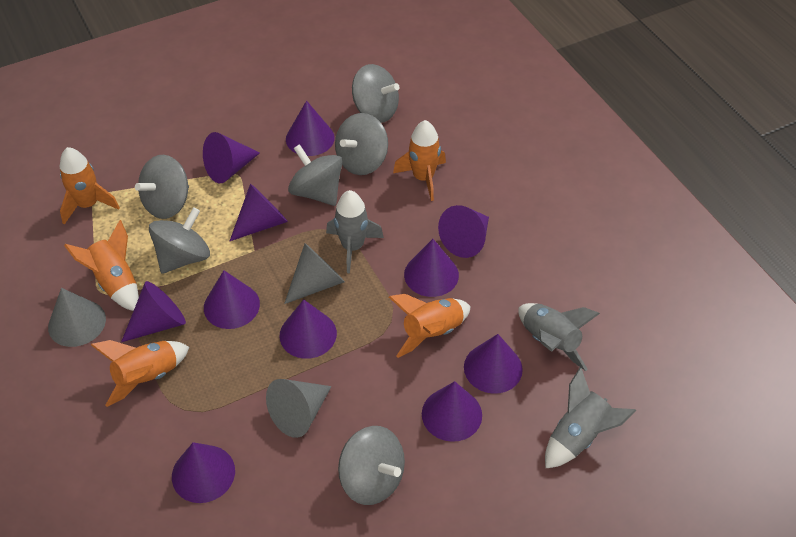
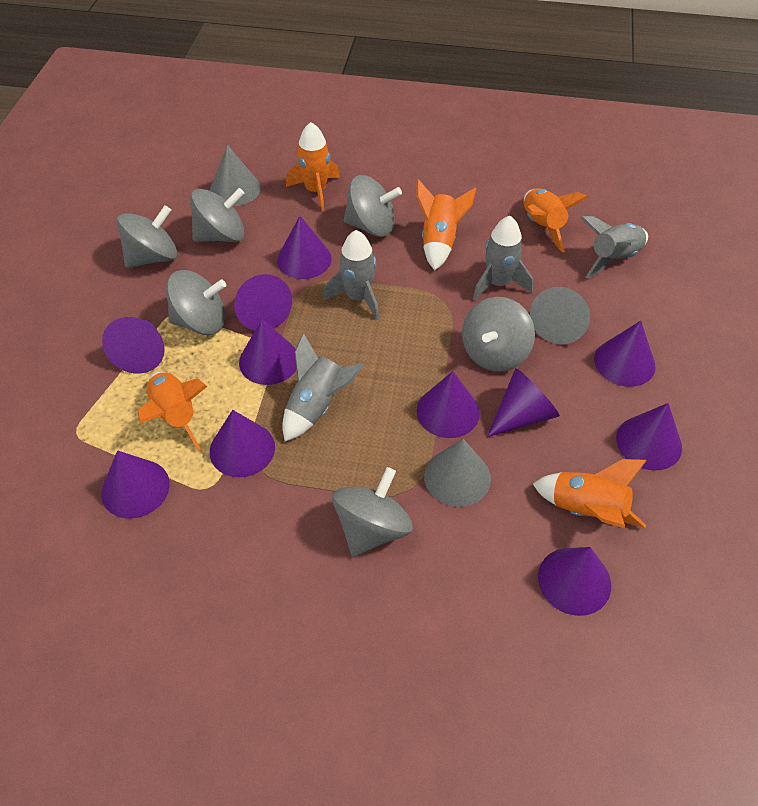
grey rocket: [326,190,384,273] [518,303,600,371] [545,367,636,468] = 3 -> [282,333,364,441] [323,230,379,320] [473,216,533,301] [581,216,648,279] = 4

